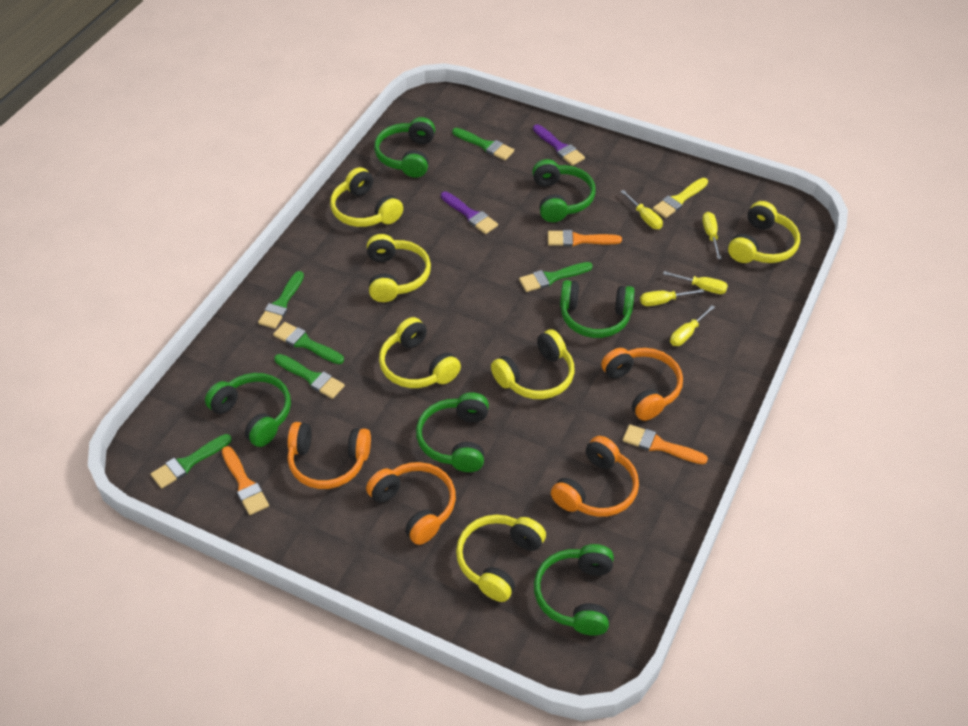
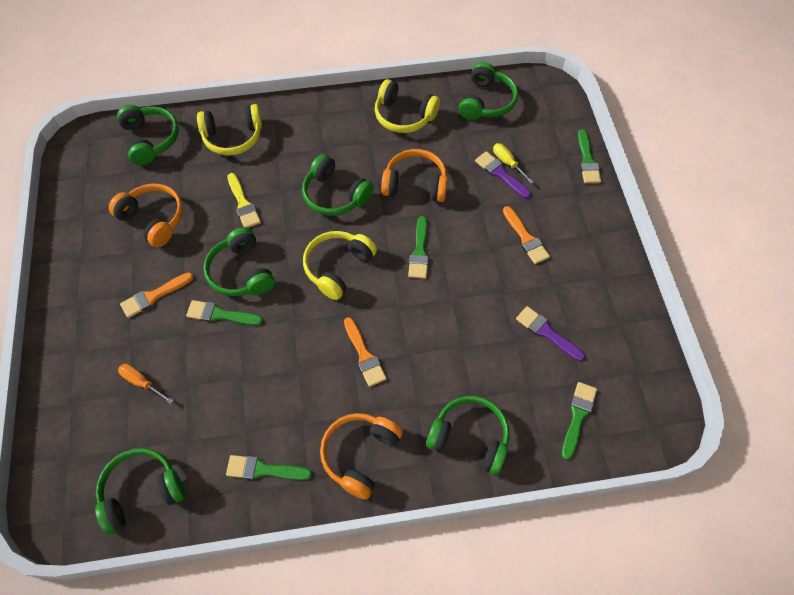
green brush: [151,434,232,489] [258,271,304,329] [273,322,344,364] [274,354,345,399] [452,128,514,160] [519,262,593,292] = 6 -> [186,300,263,326] [226,455,312,480] [408,216,429,279] [562,382,597,460] [578,129,601,183] = 5
orange headphones: [287,422,371,489] [366,462,456,545] [551,436,639,517] [601,348,683,421] = 4 -> [109,184,183,247] [320,413,403,500] [381,149,448,202] = 3
orange screwdriver: none = 0 -> [118,364,174,404] = 1
yellow headphones: [330,167,403,227] [367,234,431,302] [379,317,461,388] [456,515,546,602] [491,329,575,399] [728,201,800,263] = 6 -> [197,104,262,156] [303,231,377,300] [375,79,440,133] = 3
yellow screwdriver: [621,190,663,229] [640,289,704,306] [663,271,728,294] [670,305,715,346] [702,212,722,259] = 5 -> [493,143,533,184] = 1

